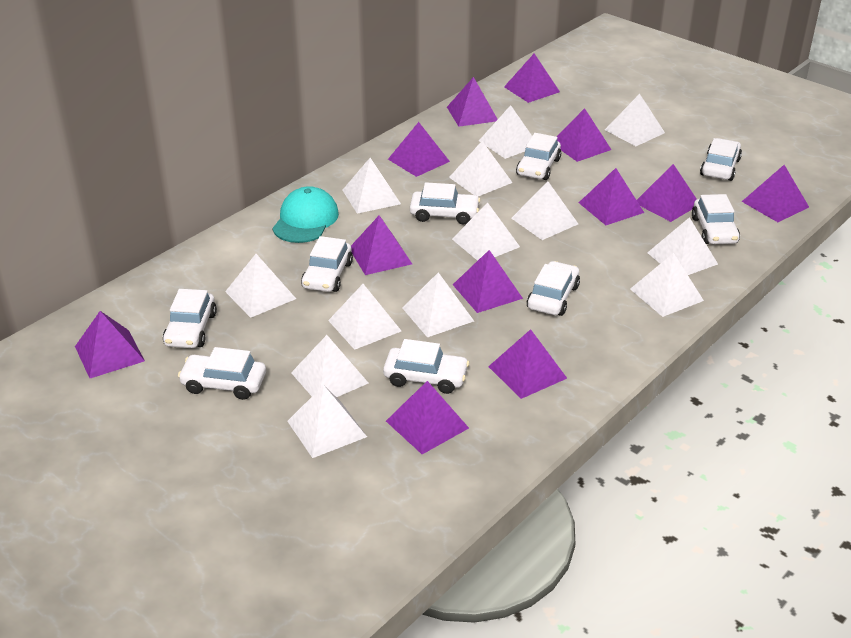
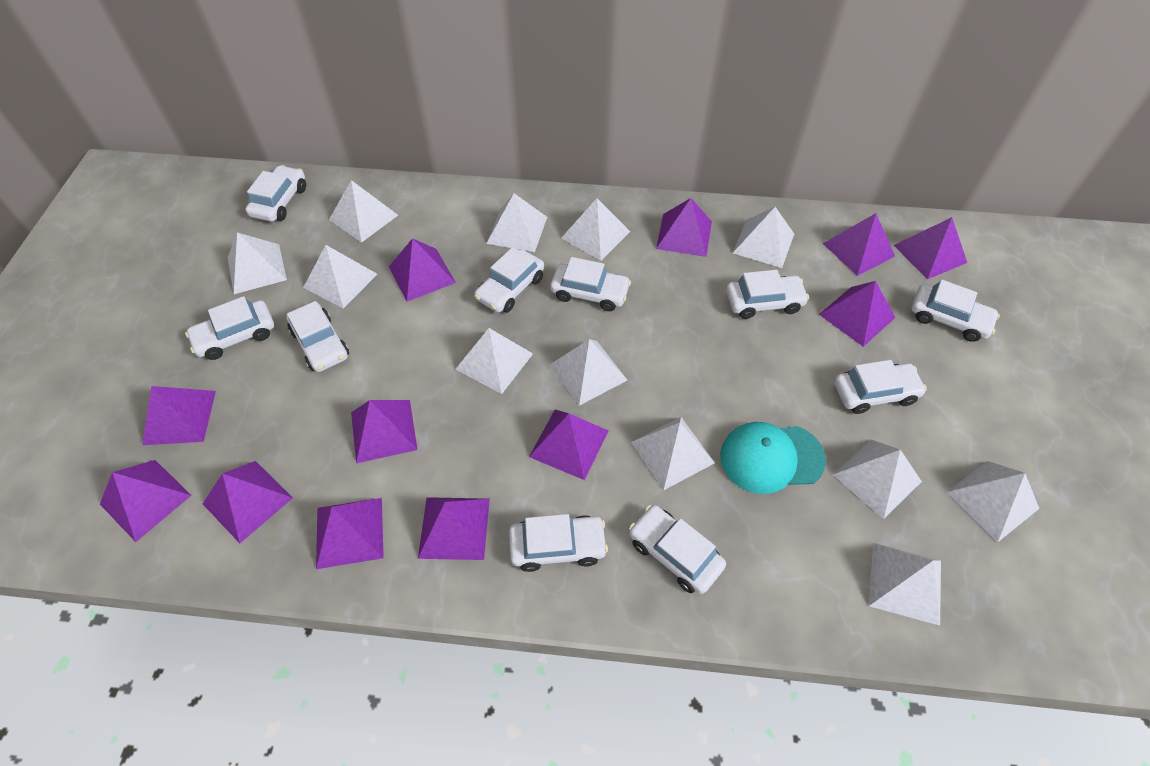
white car: [163,289,217,348] [178,347,266,400] [301,236,353,292] [383,339,469,394] [410,182,480,224] [516,133,561,180] [527,261,580,316] [692,194,740,244] [700,138,742,181] = 9 -> [185,296,274,360] [246,165,306,222] [286,301,349,372] [474,247,544,313] [509,514,608,572] [550,257,631,311] [629,505,726,594] [726,270,809,319] [834,360,927,414] [911,280,1000,342] = 10
white pyramid: [225,254,296,318] [287,385,367,458] [291,335,368,397] [328,284,401,350] [342,158,401,214] [402,272,474,338] [449,141,513,196] [452,202,520,261] [479,105,532,159] [511,181,578,240] [605,94,665,146] [630,253,704,317] [647,217,718,275] = 13 -> [228,233,287,294] [303,245,377,309] [329,180,398,243] [455,328,533,394] [486,193,547,252] [550,339,627,406] [561,198,630,261] [631,417,715,490] [733,207,794,268] [833,440,922,519] [869,543,941,626] [946,461,1039,542] = 12

